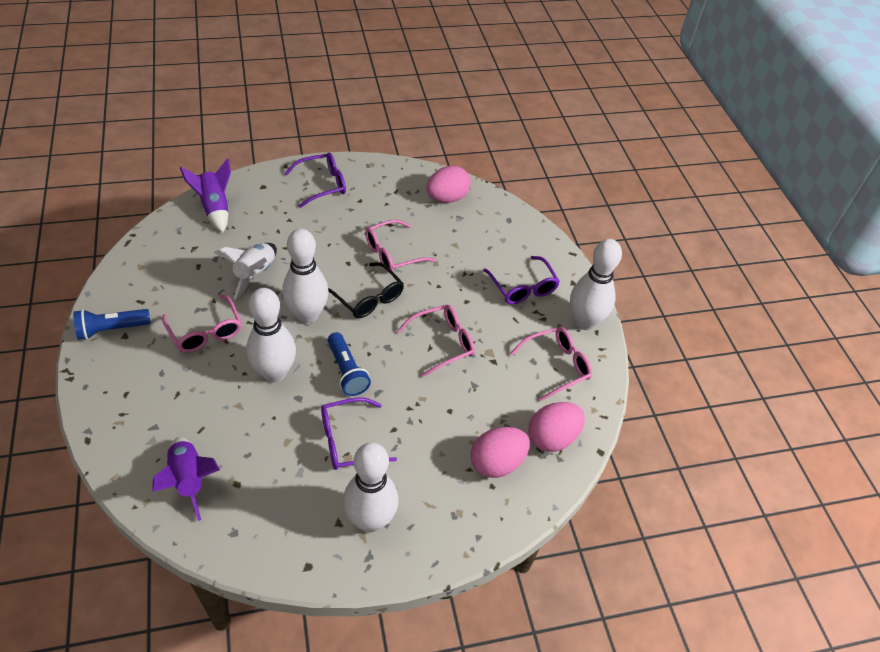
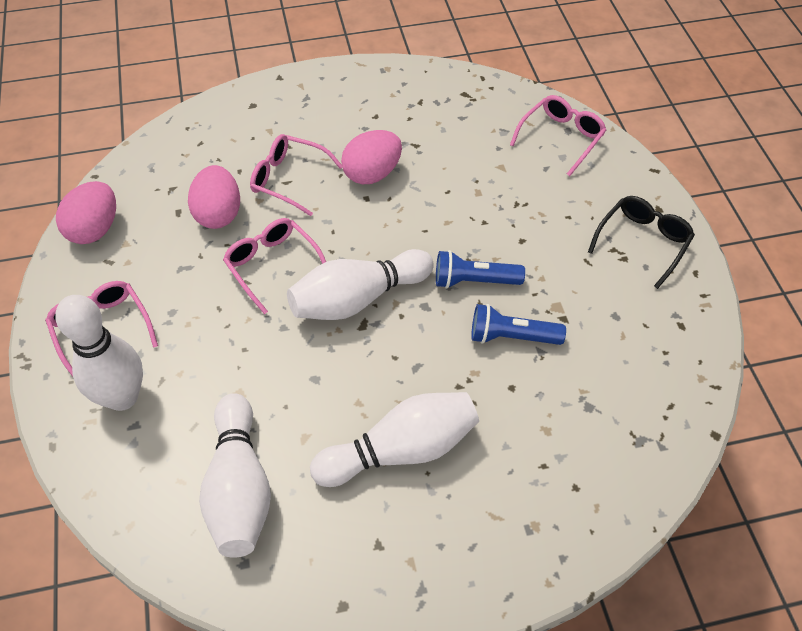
purple glasses: [284,153,346,208] [321,397,397,470] [483,256,560,304] = 3 -> none = 0
purple rocket: [152,437,220,521] [180,158,231,233] = 2 -> none = 0
white rocket: [214,243,277,300] = 1 -> none = 0

